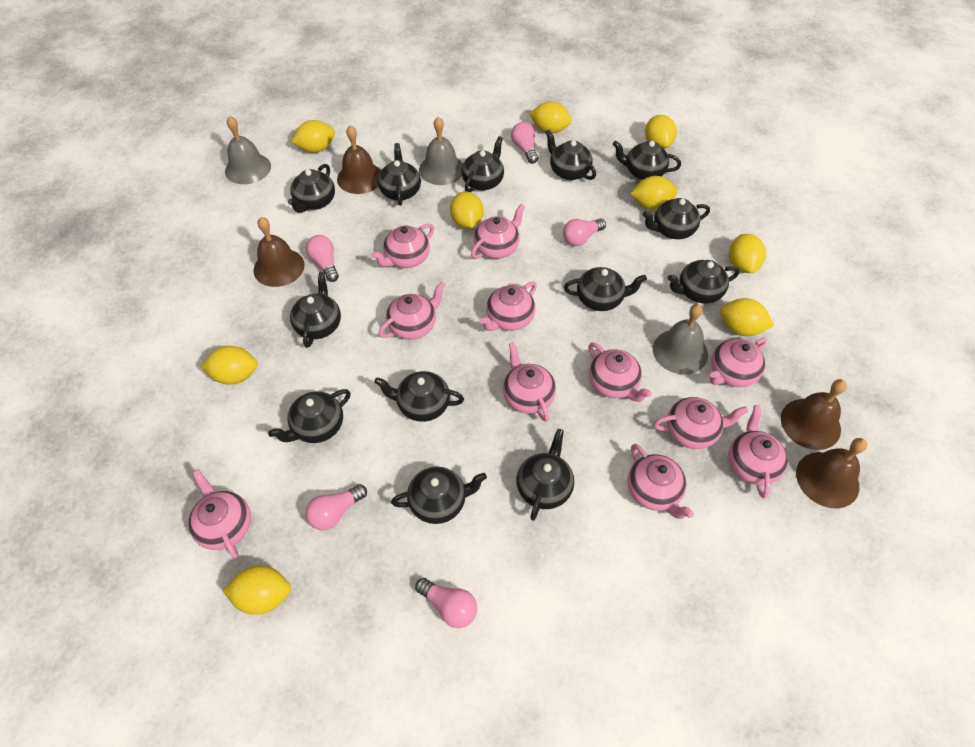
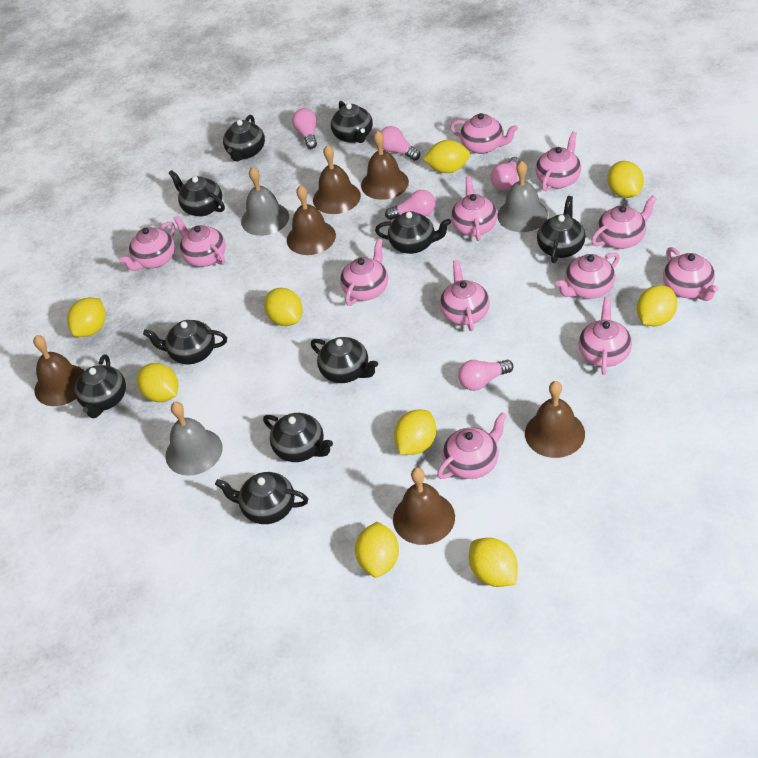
black teapot: [268,389,351,443] [288,164,335,213] [290,272,341,348] [374,371,464,422] [377,143,421,206] [391,467,487,524] [461,136,504,192] [516,429,574,521] [545,130,596,180] [564,267,647,311] [613,141,681,180] [643,198,710,239] [668,260,739,304] = 13 -> [75,354,126,418] [143,320,227,364] [169,170,225,216] [215,472,308,524] [223,115,265,161] [263,413,333,462] [311,337,378,383] [331,101,373,143] [375,211,451,254] [537,196,586,263] = 10
brown bell: [254,217,305,287] [337,125,381,194] [781,379,847,450] [796,438,867,508] = 4 -> [33,335,84,406] [287,185,336,255] [313,145,361,214] [361,131,409,200] [393,468,455,545] [525,381,585,458] = 6
pink teapot: [188,469,251,559] [371,223,434,268] [379,282,445,340] [471,204,525,259] [480,281,537,331] [503,342,556,422] [588,343,652,402] [627,444,694,519] [653,397,748,449] [710,338,767,387] [728,405,788,498] = 11 -> [119,222,175,271] [174,216,226,267] [340,239,388,306] [437,412,507,479] [440,260,490,331] [450,113,518,154] [451,176,498,241] [535,132,581,191] [556,252,620,299] [578,297,632,375] [591,196,657,249] [663,247,719,301] = 12

